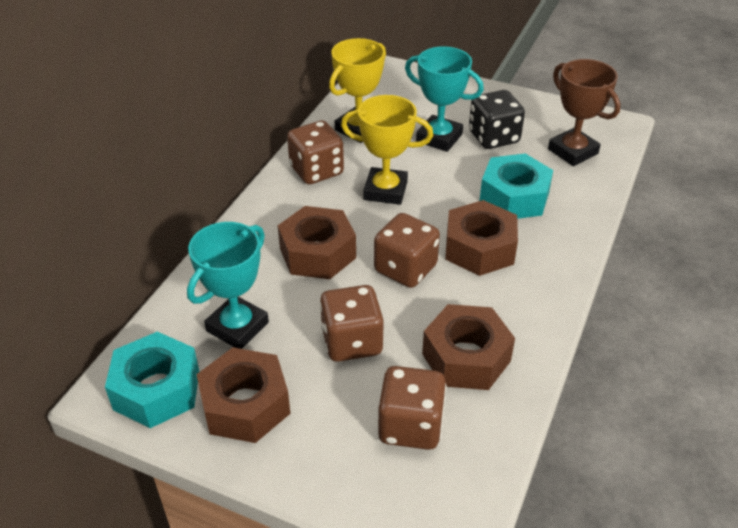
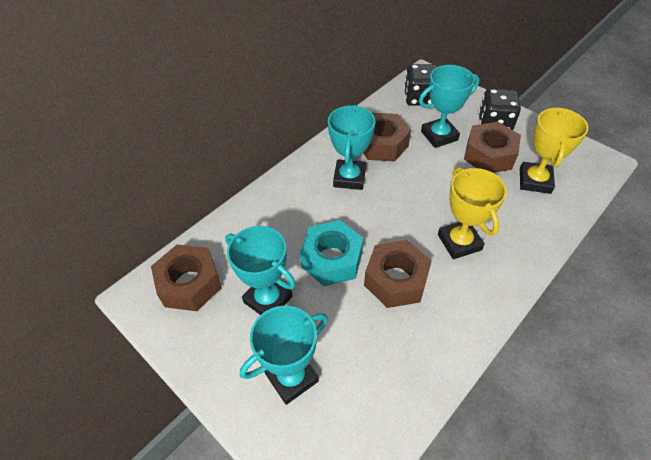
black dice: [469,90,525,149] = 1 -> [404,64,437,106] [479,89,521,130] = 2
brown dice: [287,121,344,184] [320,285,384,362] [374,213,440,288] [378,366,446,450] = 4 -> none = 0
brown trophy: [548,59,620,166] = 1 -> none = 0
turquoise nut: [105,332,199,428] [479,153,553,219] = 2 -> [300,220,364,286] = 1
turquoise trophy: [187,222,269,349] [405,46,484,152] = 2 -> [225,226,296,315] [240,306,328,405] [328,105,375,190] [419,65,480,148] = 4

